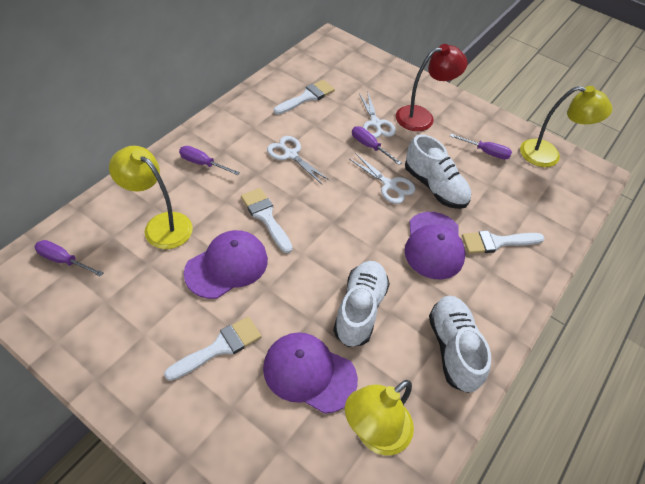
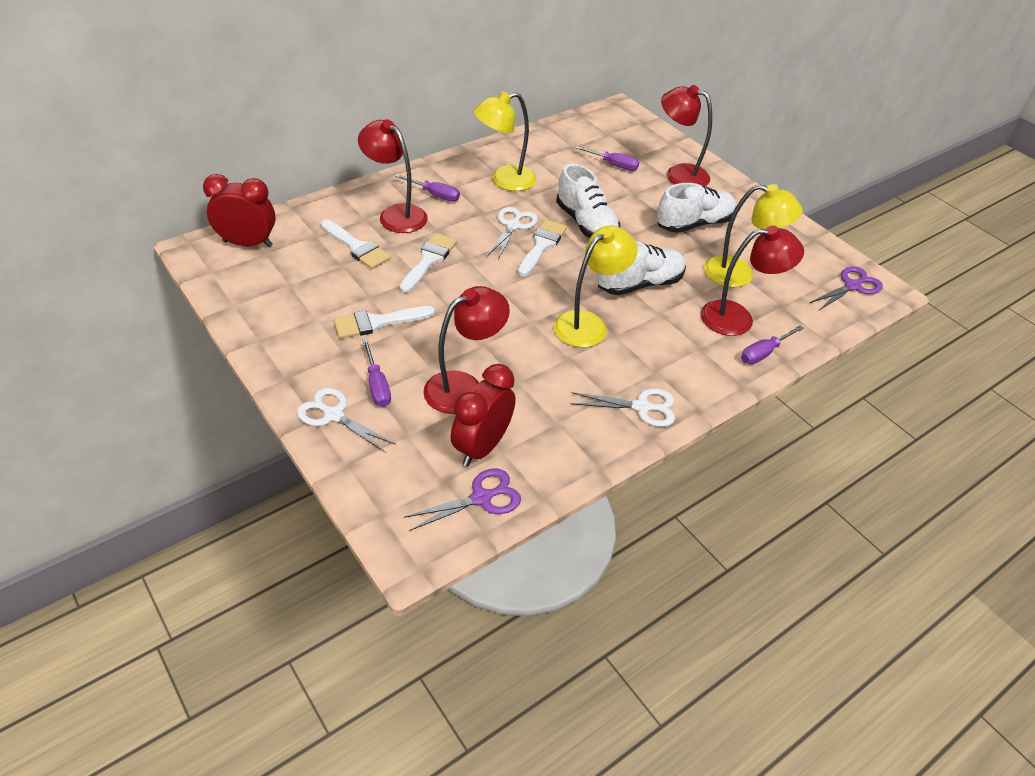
purple cap: [184,230,268,299] [263,332,358,414] [404,212,465,279] = 3 -> none = 0
purple scissors: none = 0 -> [404,469,521,531] [809,266,883,311] = 2
red clock: none = 0 -> [203,174,276,247] [451,364,515,466] = 2
red lamp: [396,44,467,131] = 1 -> [358,119,428,233] [423,286,510,414] [661,85,712,186] [701,225,804,336] = 4

